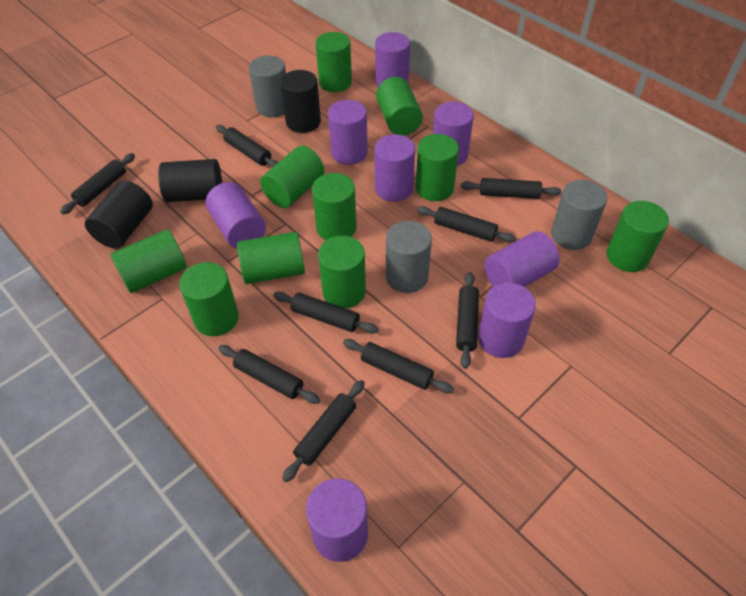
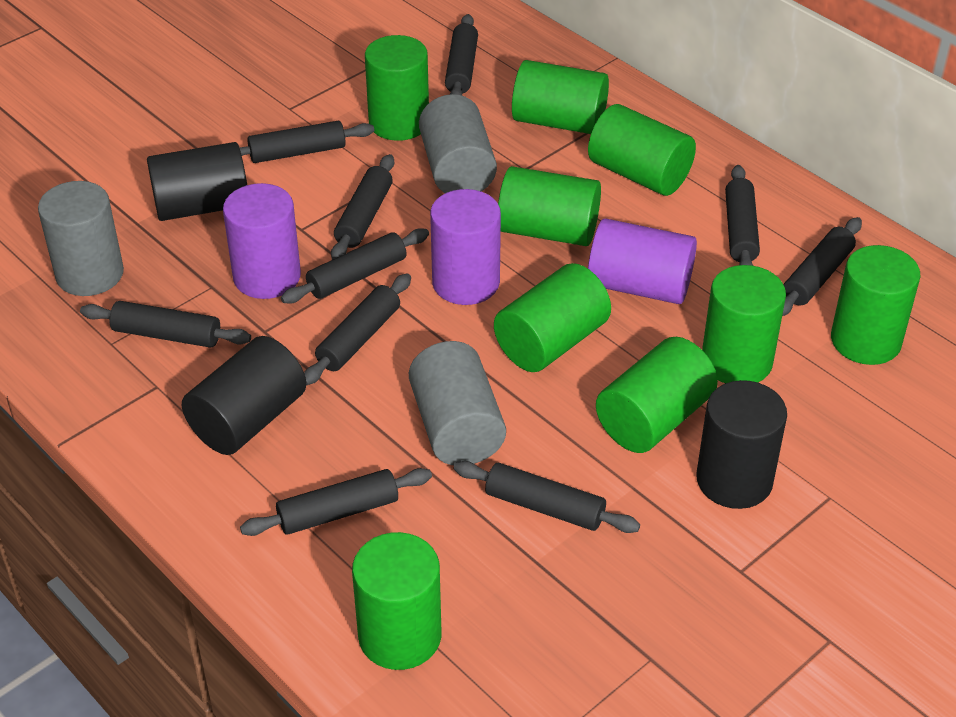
black rolling pin: [60,153,135,214] [216,125,278,168] [218,345,320,404] [273,292,379,334] [282,380,365,482] [343,339,454,393] [417,206,516,243] [456,272,479,369] [461,178,561,199] = 9 -> [80,301,251,348] [239,121,374,163] [240,468,432,536] [281,228,429,303] [304,273,411,385] [331,154,394,260] [445,14,478,95] [454,461,640,533] [725,165,760,266] [782,217,862,316] = 10
green cylinder: [110,230,187,293] [179,262,239,336] [237,232,305,284] [260,146,324,208] [312,173,357,240] [316,32,352,92] [318,235,366,308] [376,77,423,136] [416,134,459,201] [606,201,669,272] = 10 -> [352,532,441,670] [365,35,429,141] [494,263,611,372] [498,166,601,246] [512,60,609,134] [588,104,696,196] [596,337,718,453] [702,265,786,383] [831,245,921,365] = 9
purple cylinder: [206,182,266,248] [306,478,368,562] [328,100,368,165] [374,134,415,202] [375,32,410,87] [433,102,474,166] [478,282,536,358] [484,231,560,287] = 8 -> [223,183,301,299] [430,189,501,305] [588,219,697,304] = 3

